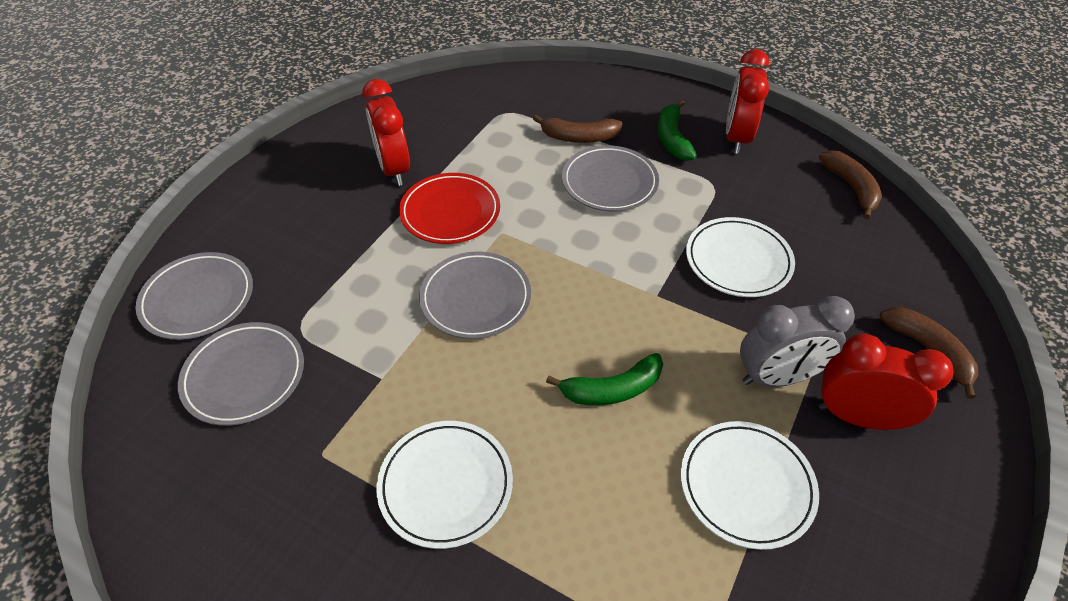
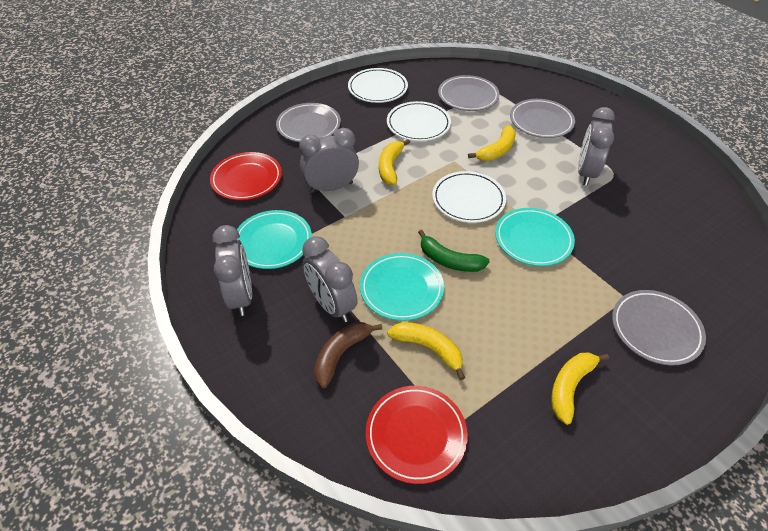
brown banana: [533,115,622,143] [819,150,882,219] [880,307,978,399] = 3 -> [314,322,382,388] = 1
green banana: [546,353,663,405] [658,100,697,161] = 2 -> [418,230,490,272] = 1
grey clock: [740,296,855,387] = 1 -> [213,225,252,316] [299,128,359,193] [302,236,357,322] [578,107,615,186] = 4
red clock: [362,79,410,186] [726,49,769,154] [819,334,953,430] = 3 -> none = 0
red plate: [399,173,500,244] = 1 -> [210,152,282,200] [366,386,468,484] = 2
turquoise plate: none = 0 -> [237,210,312,269] [360,253,444,321] [495,208,575,266] = 3
yellow banana: none = 0 -> [379,139,410,185] [387,322,465,380] [468,126,516,161] [551,352,609,425] = 4

